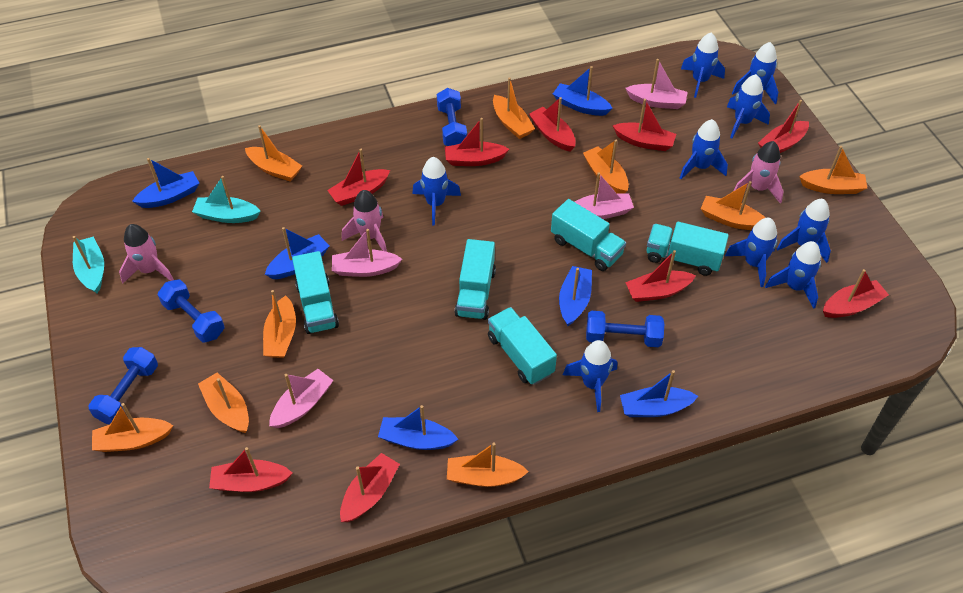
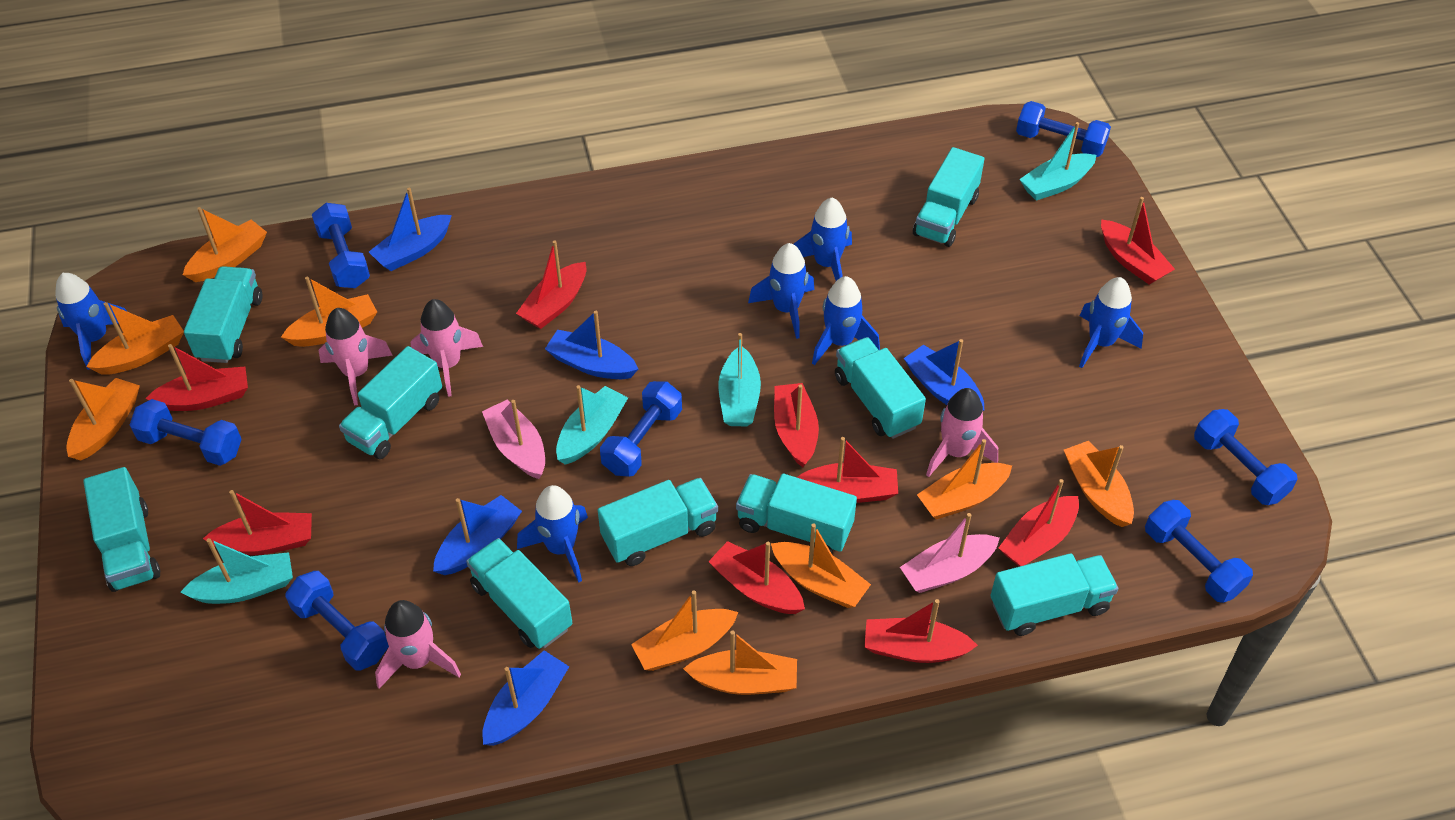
blue boat: [132,158,199,208] [265,227,329,279] [378,405,458,450] [553,66,613,116] [559,266,592,326] [620,370,698,417] = 6 -> [369,188,452,271] [433,495,522,575] [482,650,569,746] [545,311,638,379] [904,339,984,411] = 5
blue dumbbell: [88,347,158,424] [158,279,225,343] [437,88,467,146] [586,311,664,347] = 4 -> [130,399,242,466] [286,571,389,670] [312,203,370,288] [600,381,682,477] [1016,101,1111,157] [1145,500,1253,603] [1194,409,1298,505] = 7
blue rocket: [412,157,461,225] [563,340,617,412] [680,119,728,179] [681,33,725,98] [725,218,778,287] [727,74,770,138] [732,42,778,104] [765,241,821,309] [777,199,831,263] = 9 -> [55,273,126,370] [517,485,588,583] [748,243,814,339] [794,198,852,281] [812,276,880,365] [1079,277,1143,368] = 6
pink boat: [269,369,333,428] [332,229,402,277] [574,173,634,219] [625,59,688,109] = 4 -> [482,399,545,479] [900,513,1000,593] = 2
pink rocket: [119,224,174,284] [342,190,387,252] [734,141,784,204] = 3 -> [319,308,393,405] [375,600,461,689] [411,299,483,397] [926,388,998,477] = 4
turquoise boat: [72,236,104,294] [192,176,260,223] = 2 -> [180,538,293,604] [556,385,628,465] [718,333,761,427] [1019,122,1096,201] = 4
turquoise truck: [292,251,339,334] [455,239,496,320] [488,307,557,385] [551,199,626,271] [647,222,729,276] = 5 -> [83,467,160,592] [184,266,262,363] [339,346,442,459] [466,538,572,649] [598,478,718,566] [736,474,857,553] [835,337,926,439] [913,147,985,247] [990,553,1118,636] = 9

